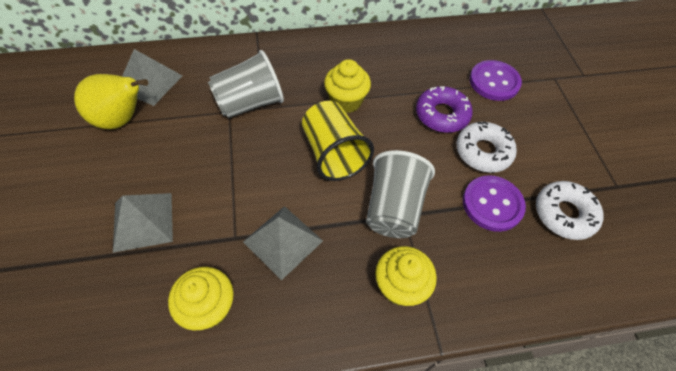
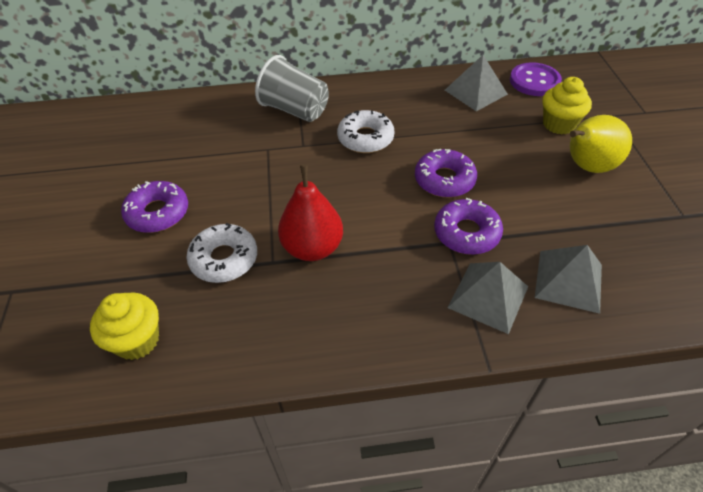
grey cup: [208,50,284,118] [366,150,435,238] = 2 -> [255,55,329,122] = 1
purple button: [463,175,526,232] [470,60,522,101] = 2 -> [510,62,562,96] = 1
purple donut: [416,86,473,133] = 1 -> [121,181,188,233] [415,149,477,198] [434,198,503,255] = 3
red pear: none = 0 -> [278,164,343,261] = 1
yellow cup: [302,101,374,181] = 1 -> none = 0
yellow cupcake: [168,267,234,330] [324,59,371,113] [375,246,437,306] = 3 -> [90,292,159,360] [542,77,592,135] = 2

